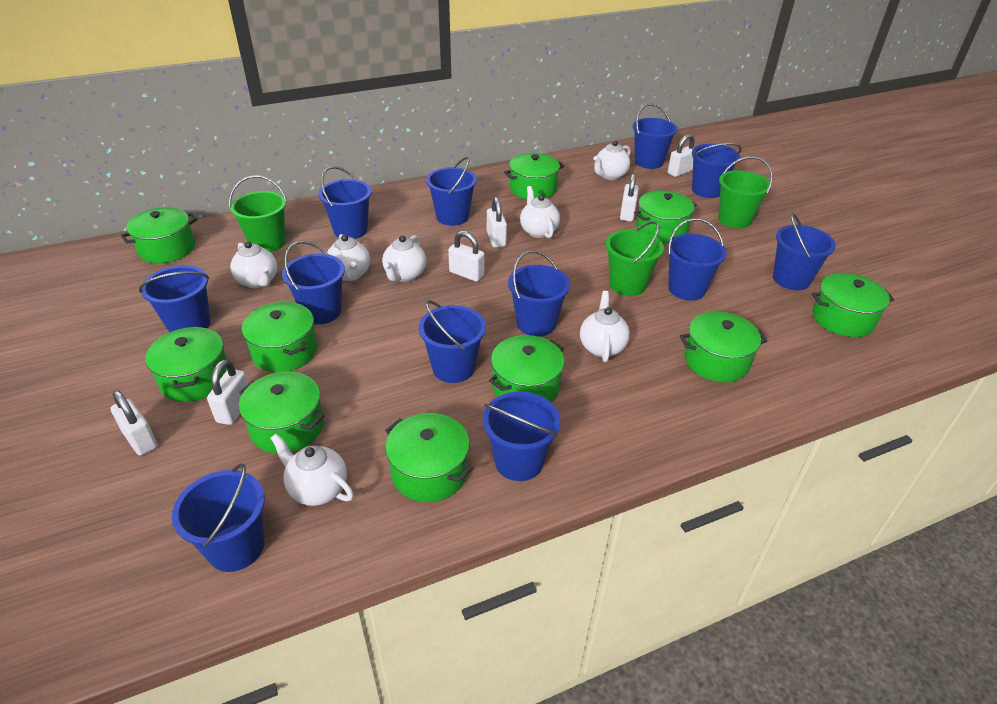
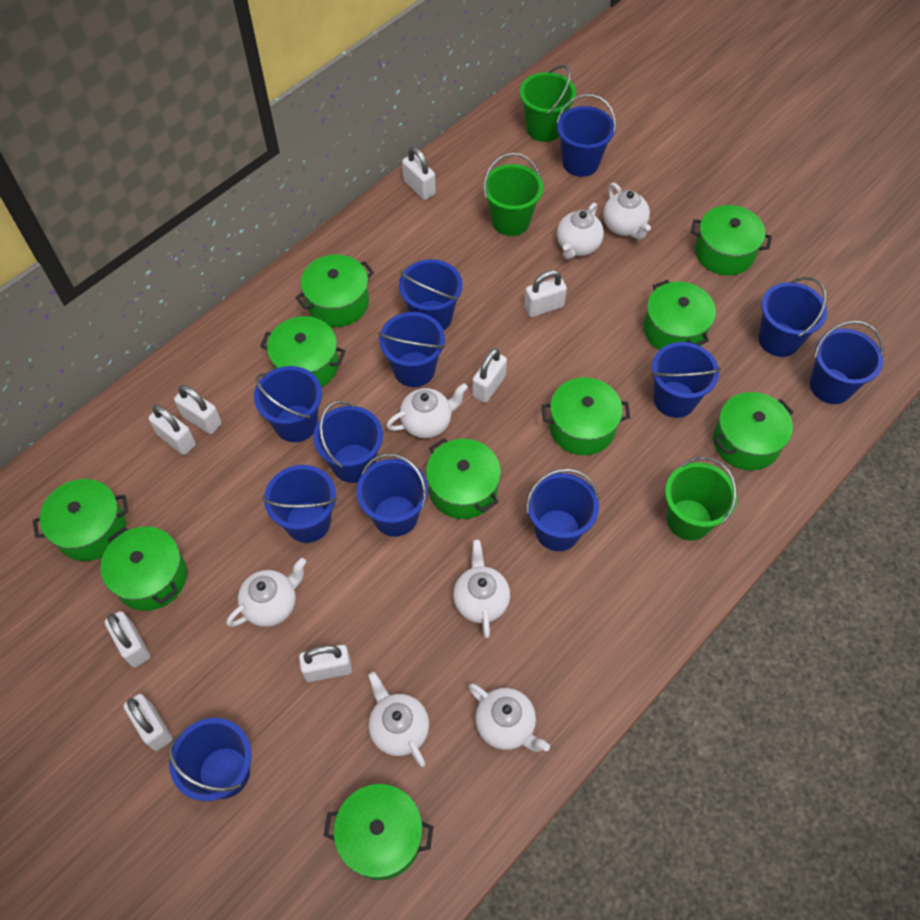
white padlock: [111,390,158,456] [207,359,248,425] [448,231,485,282] [487,197,507,248] [620,173,639,222] [668,134,695,177] = 6 -> [105,611,150,667] [123,694,172,751] [148,405,196,455] [174,385,221,434] [299,645,352,682] [402,147,436,200] [472,348,507,403] [524,270,567,317] = 8

